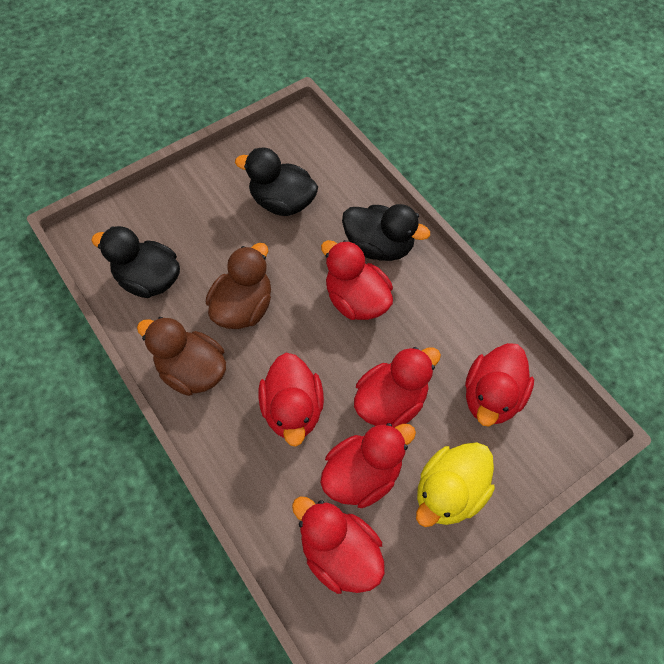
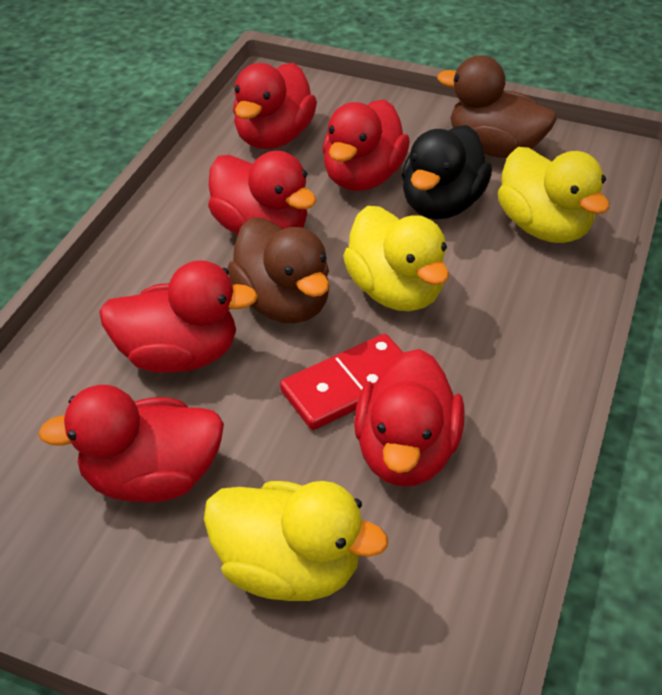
black duck: [91,226,180,298] [235,148,318,216] [342,204,430,261] = 3 -> [402,125,492,219] = 1
red domino: none = 0 -> [280,334,404,430] = 1
yellow duck: [416,442,495,527] = 1 -> [204,481,388,601] [343,206,449,311] [498,147,609,243] = 3

